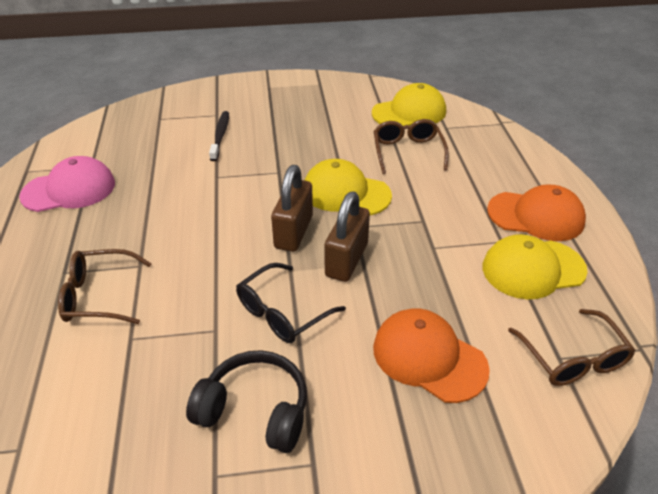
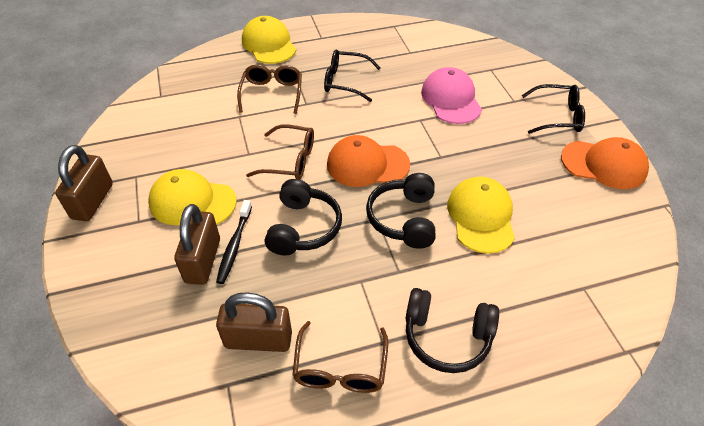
black glasses: [236,263,346,343] = 1 -> [324,49,381,102] [522,84,585,134] = 2
black headphones: [186,350,307,453] = 1 -> [265,179,342,255] [366,173,436,249] [406,288,499,373] = 3
brown padlock: [271,165,313,252] [324,191,370,282] = 2 -> [55,145,113,221] [174,204,220,285] [216,292,292,352] = 3

